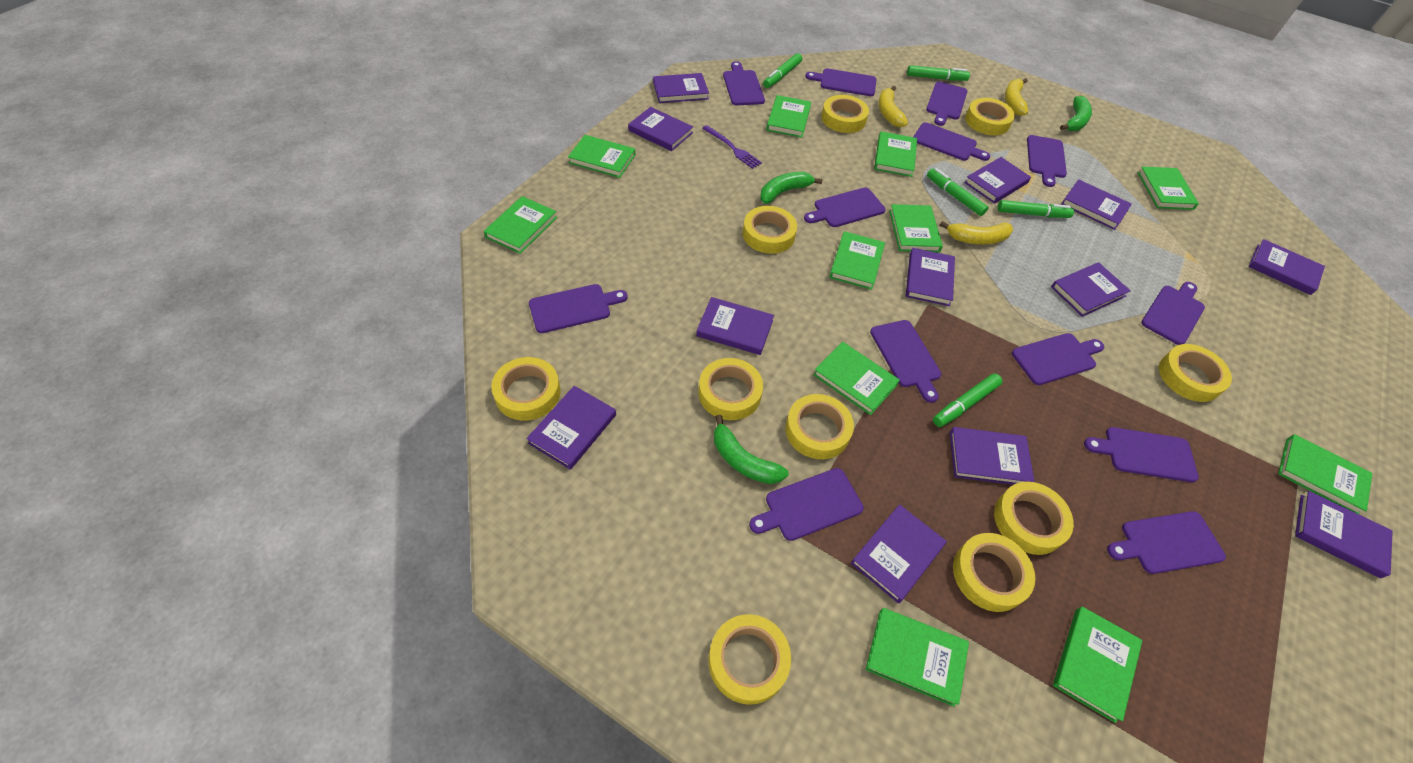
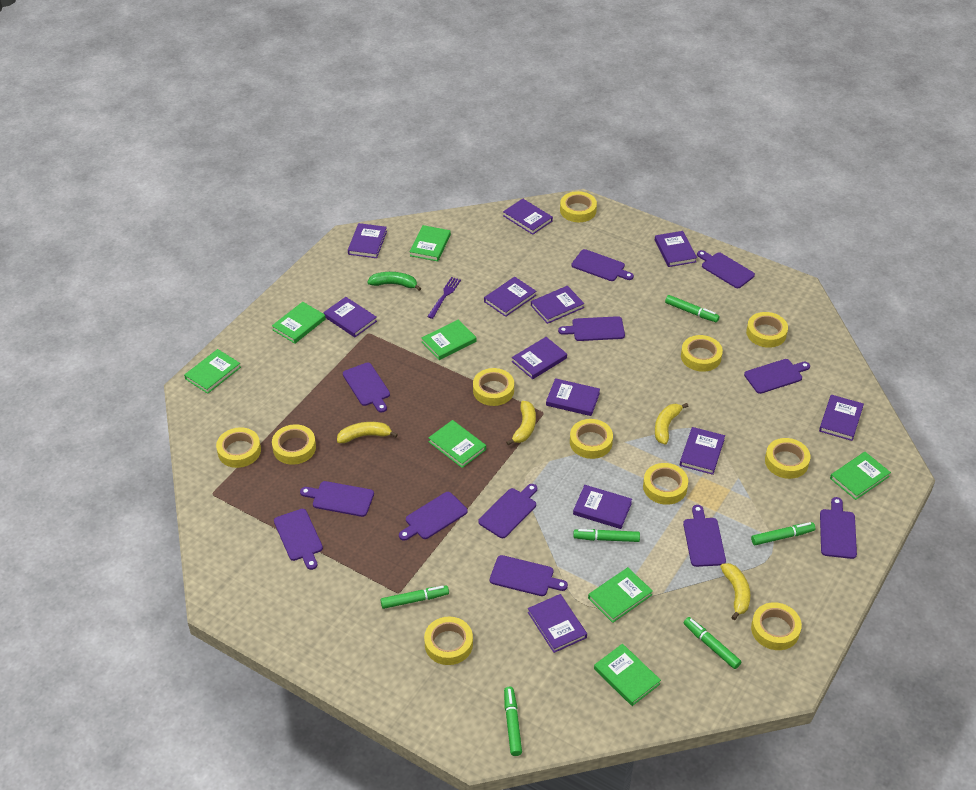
green banana: [714,415,789,484] [760,172,822,204] [1060,96,1092,131] = 3 -> [367,272,421,291] = 1
green book: [484,196,557,254] [568,135,635,178] [766,95,811,138] [813,342,900,415] [829,231,885,290] [866,608,969,707] [874,131,917,177] [889,204,943,252] [1053,607,1142,723] [1138,166,1199,210] [1278,434,1373,514] = 11 -> [184,349,241,394] [272,302,326,344] [410,225,451,261] [422,319,476,360] [428,420,486,468] [588,567,653,623] [594,644,661,706] [830,452,891,500] = 8
green marker: [763,53,802,88] [907,65,970,81] [927,168,988,216] [933,373,1002,427] [998,200,1074,218] = 5 -> [381,586,449,609] [504,687,522,756] [573,529,640,542] [665,295,720,322] [684,617,741,669] [751,522,815,545] = 6
purple cutting board: [529,284,628,333] [723,61,765,105] [749,468,864,541] [804,188,886,227] [805,68,876,96] [870,320,941,403] [913,122,990,161] [926,82,968,126] [1012,333,1104,385] [1027,135,1067,187] [1084,427,1199,482] [1107,511,1226,574] [1141,282,1205,345] = 13 -> [274,509,323,570] [300,481,374,517] [343,362,390,413] [399,492,468,541] [478,484,537,538] [490,555,568,596] [558,316,625,341] [572,249,634,281] [683,505,726,567] [697,250,755,288] [744,359,810,394] [820,497,857,559] = 12
yellow banana: [878,86,908,127] [939,221,1013,244] [1005,78,1028,116] = 3 -> [337,422,398,443] [506,401,536,445] [655,403,688,445] [720,563,750,620] = 4
yellow tape: [491,357,561,421] [698,358,763,420] [708,614,791,705] [743,206,797,254] [785,394,854,459] [821,95,869,133] [953,533,1035,612] [965,98,1015,135] [994,482,1074,555] [1159,344,1232,402] = 10 -> [216,427,261,468] [272,424,316,465] [424,617,473,665] [473,368,514,406] [560,191,597,222] [570,419,613,459] [643,463,688,505] [681,335,723,372] [746,312,788,348] [751,602,802,650] [765,438,810,479] = 11

